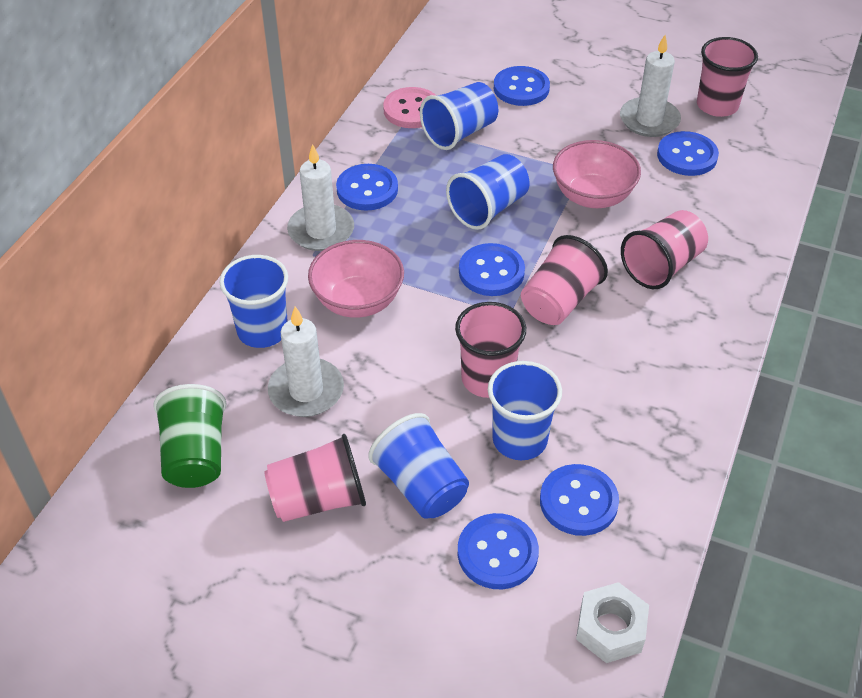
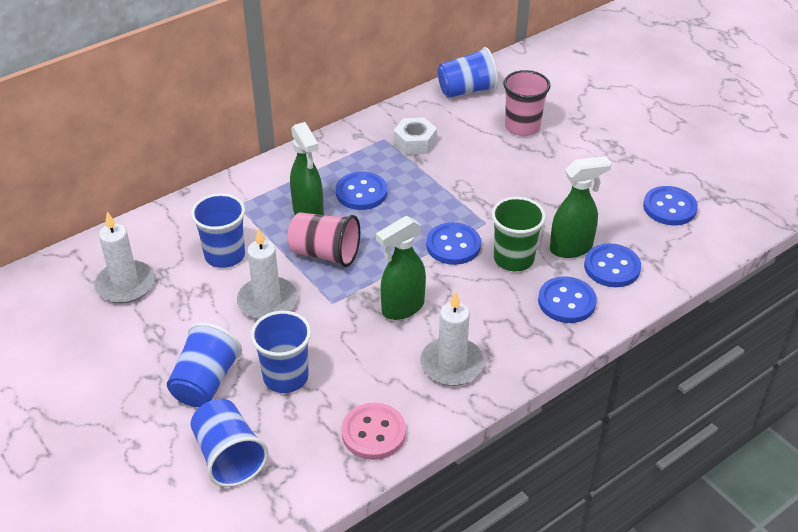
blue button: [336,164,398,211] [458,513,539,589] [459,243,525,296] [494,66,550,106] [540,464,619,536] [657,131,719,176] = 6 -> [336,171,387,210] [426,222,481,265] [538,276,597,323] [584,243,641,287] [643,186,698,225] = 5
green spray bottle: none = 0 -> [290,122,324,215] [376,216,426,320] [550,156,612,258] = 3
pink bowl: [308,240,404,318] [553,140,641,208] = 2 -> none = 0
pink cup: [264,434,366,522] [455,302,526,398] [521,235,608,325] [621,210,708,289] [697,37,758,117] = 5 -> [287,213,360,267] [503,70,551,136] = 2

